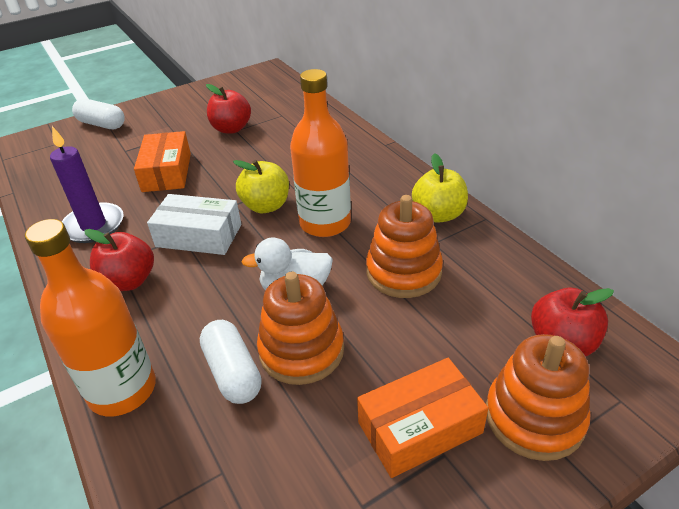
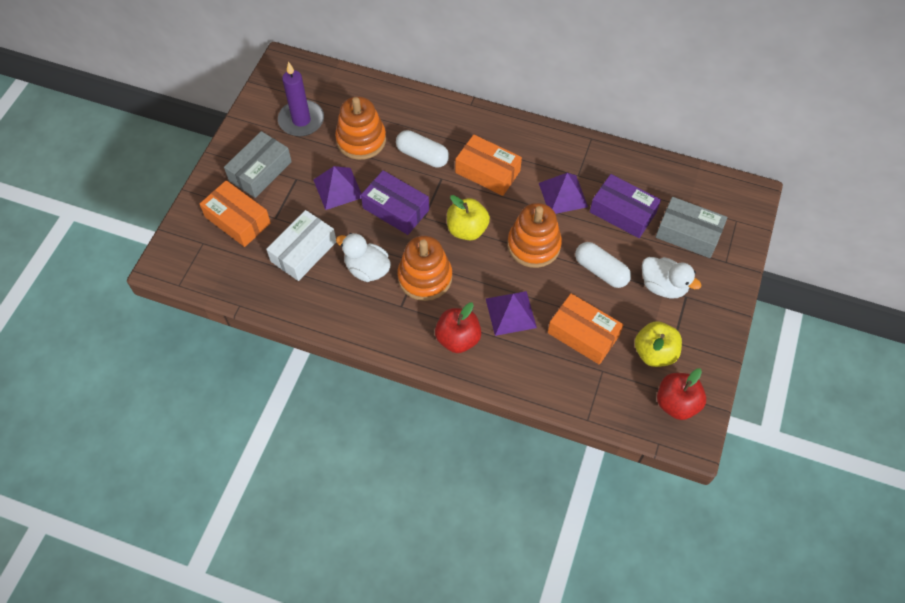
grey box: none = 0 -> [224,131,292,198] [656,197,728,258] = 2
orange bottle: [25,219,156,416] [290,69,351,237] = 2 -> none = 0
orange box: [134,131,191,192] [357,358,488,478] = 2 -> [200,180,271,247] [455,135,522,196] [548,293,624,365] = 3
purple box: none = 0 -> [361,170,429,235] [590,174,661,238] = 2
purple pyramid: none = 0 -> [313,166,362,210] [486,291,537,336] [539,173,588,214] = 3
red apple: [84,229,154,291] [206,84,251,134] [531,288,614,357] = 3 -> [435,302,481,353] [657,368,706,420] = 2
white duck: [242,237,333,290] = 1 -> [336,233,391,282] [642,257,702,298] = 2

